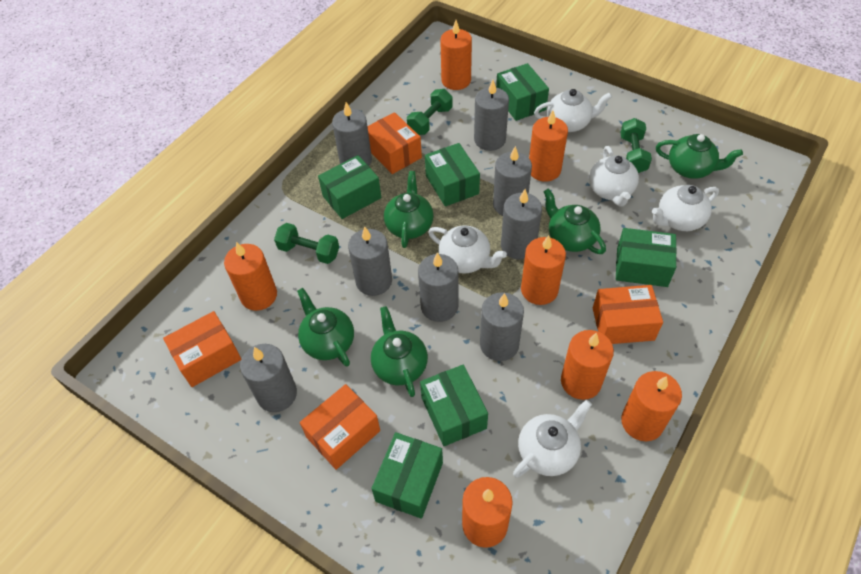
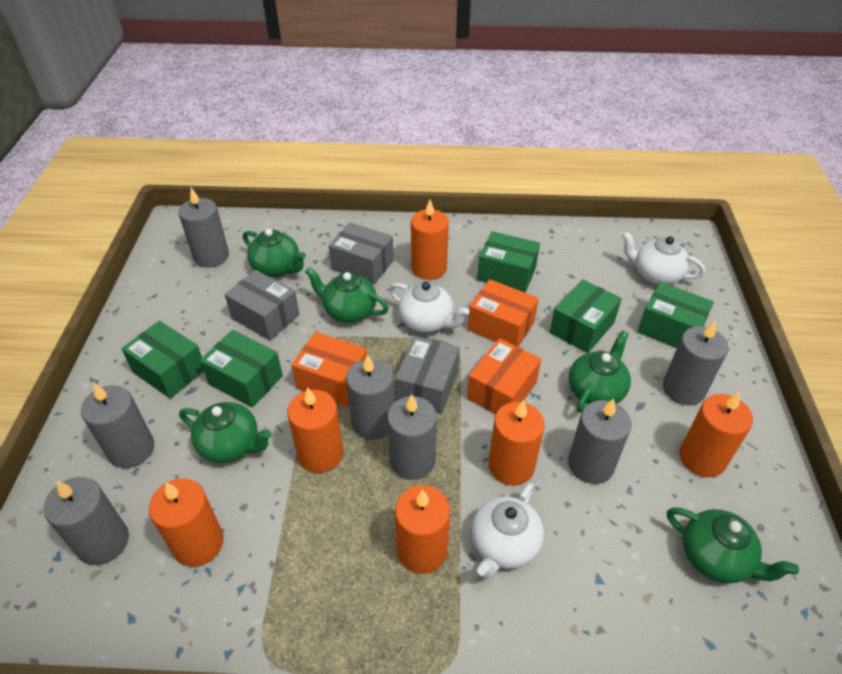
green box: [318,155,381,219] [371,432,443,519] [420,365,488,446] [425,143,480,207] [496,63,549,121] [616,228,677,287] = 6 -> [121,321,204,399] [200,330,283,408] [477,231,540,293] [550,279,622,353] [637,282,714,348] = 5
green dumbbell: [274,223,339,264] [407,89,453,135] [620,118,652,173] = 3 -> none = 0
grey box: none = 0 -> [225,270,300,340] [329,222,394,284] [395,336,460,414] = 3
grey candle: [240,344,297,412] [332,102,372,166] [348,226,392,296] [418,253,458,322] [474,80,509,151] [480,292,524,361] [493,146,532,216] [501,189,542,260] = 8 -> [43,477,129,565] [81,383,154,468] [179,188,229,268] [346,354,395,440] [387,394,437,480] [568,398,631,484] [663,320,729,405] = 7
orange box: [163,311,241,387] [300,384,380,470] [367,112,422,174] [593,285,663,344] = 4 -> [291,332,367,407] [467,338,541,414] [468,279,539,347] = 3
orange candle: [224,242,277,311] [440,20,472,90] [462,477,513,548] [521,235,566,305] [529,110,568,182] [561,330,614,400] [621,371,682,441] = 7 -> [149,479,224,567] [287,388,343,473] [395,485,450,574] [411,200,449,280] [489,400,545,486] [679,392,753,477] = 6
white teapot: [428,225,507,273] [513,400,592,478] [534,89,612,132] [589,146,639,207] [652,185,719,231] = 5 -> [389,282,470,333] [471,483,544,579] [622,231,706,285] = 3

